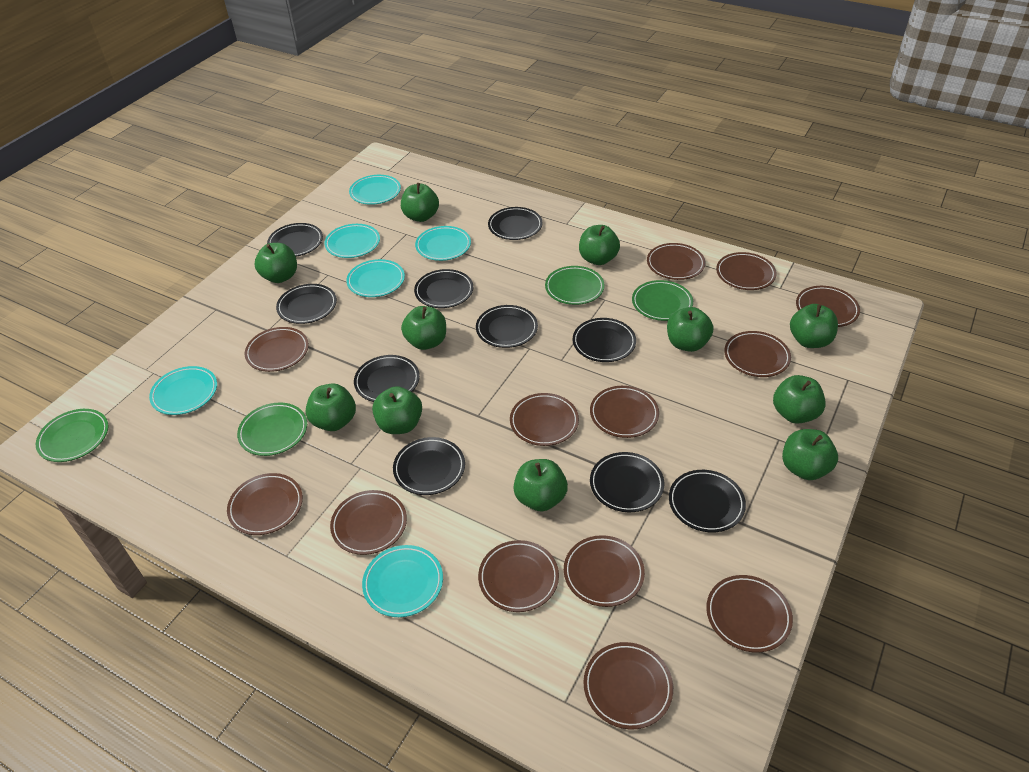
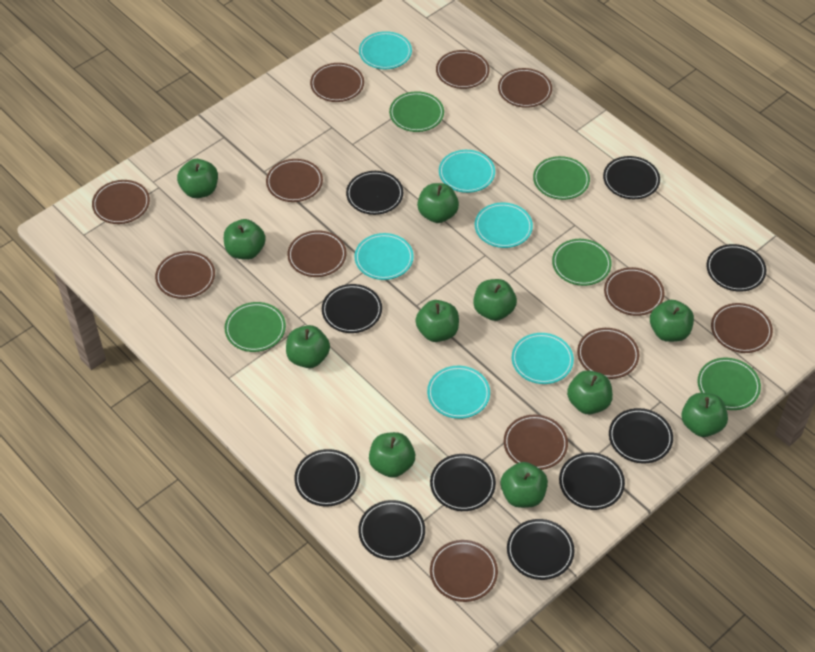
brown plate: [227,473,303,535] [245,327,309,372] [330,490,407,555] [478,540,559,612] [510,393,579,446] [564,535,645,607] [583,642,673,729] [590,386,659,438] [647,243,705,280] [706,575,793,653] [716,252,777,290] [724,331,791,377] [796,286,860,327] = 13 -> [92,180,150,224] [155,251,215,299] [266,159,323,202] [287,230,346,277] [310,63,364,102] [430,540,498,602] [436,50,490,89] [498,68,552,108] [504,415,568,470] [577,328,639,379] [604,267,664,316] [711,303,773,353] = 12
green plate: [36,409,108,462] [237,403,307,456] [545,266,605,305] [632,280,693,321] = 4 -> [225,302,286,352] [389,91,444,132] [533,156,590,200] [552,239,612,286] [698,358,761,410] = 5

